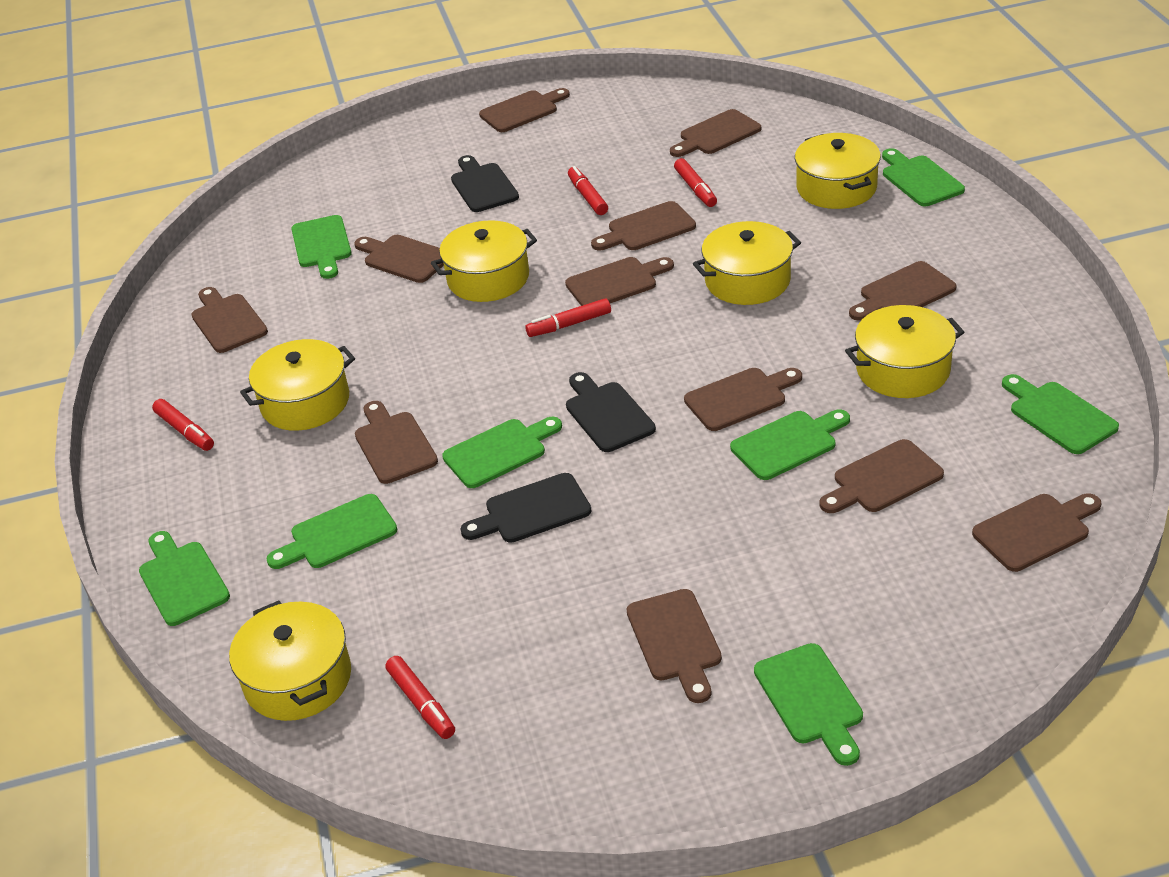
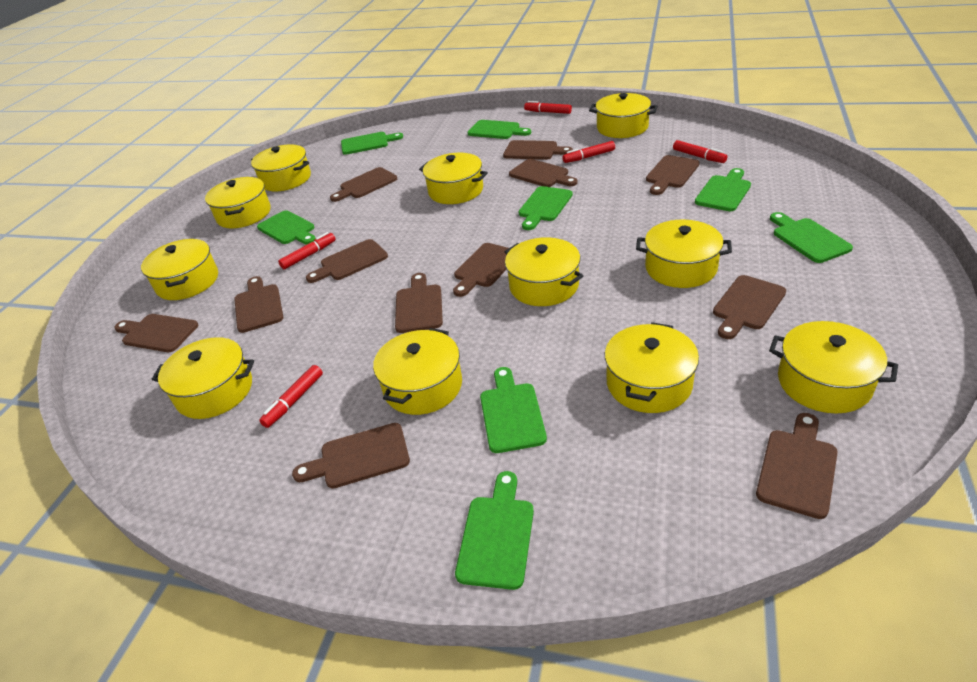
black cutting board: [451,155,519,212] [460,473,591,543] [566,372,656,452] = 3 -> none = 0
yellow pot: [229,601,351,721] [240,339,355,431] [431,220,537,302] [693,221,801,305] [795,133,881,209] [845,305,964,398] = 6 -> [141,239,218,300] [152,337,254,419] [205,177,271,228] [251,144,311,191] [373,328,462,415] [419,153,488,204] [505,237,583,306] [589,93,658,138] [605,322,699,413] [636,219,732,288] [769,321,898,413] = 11

